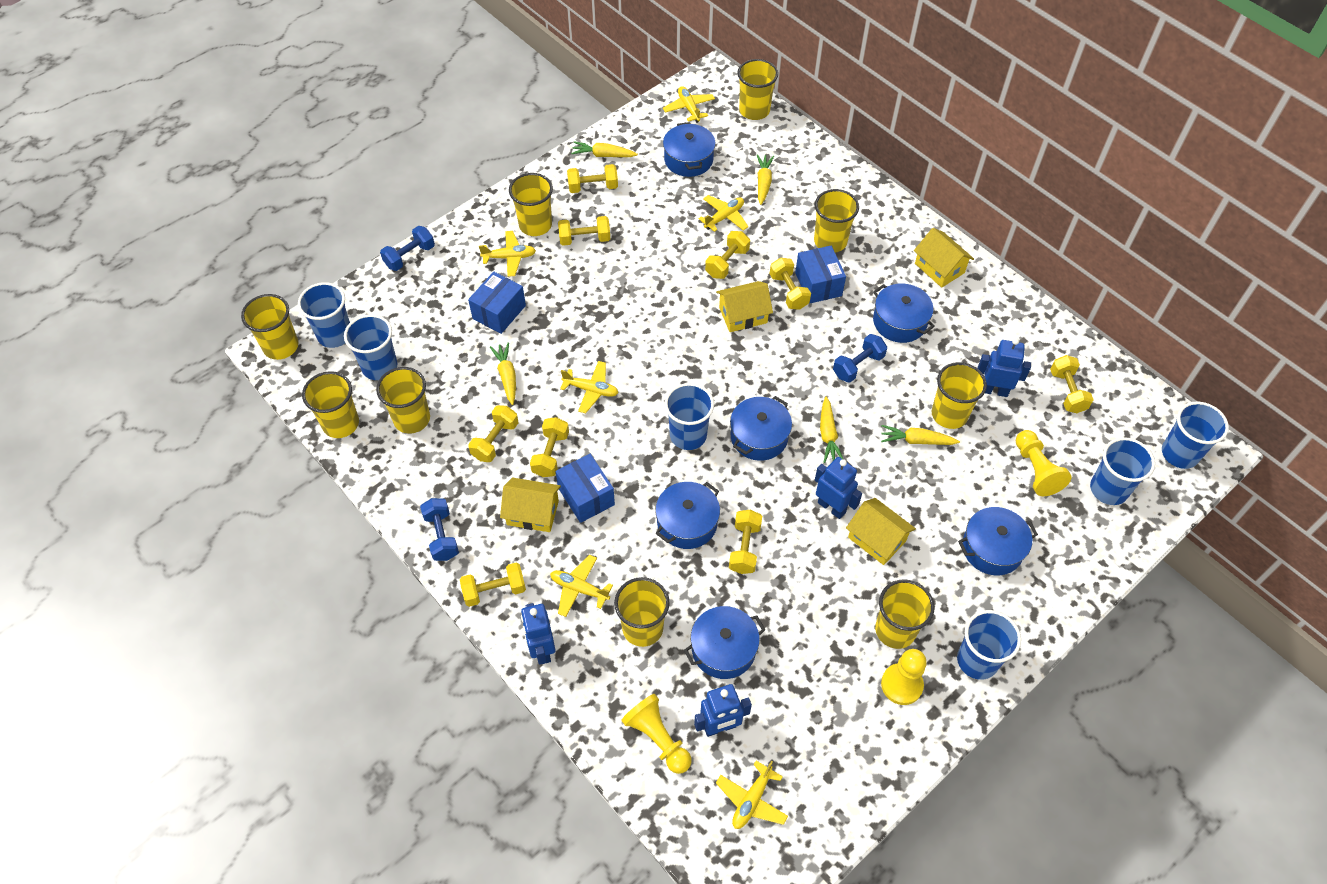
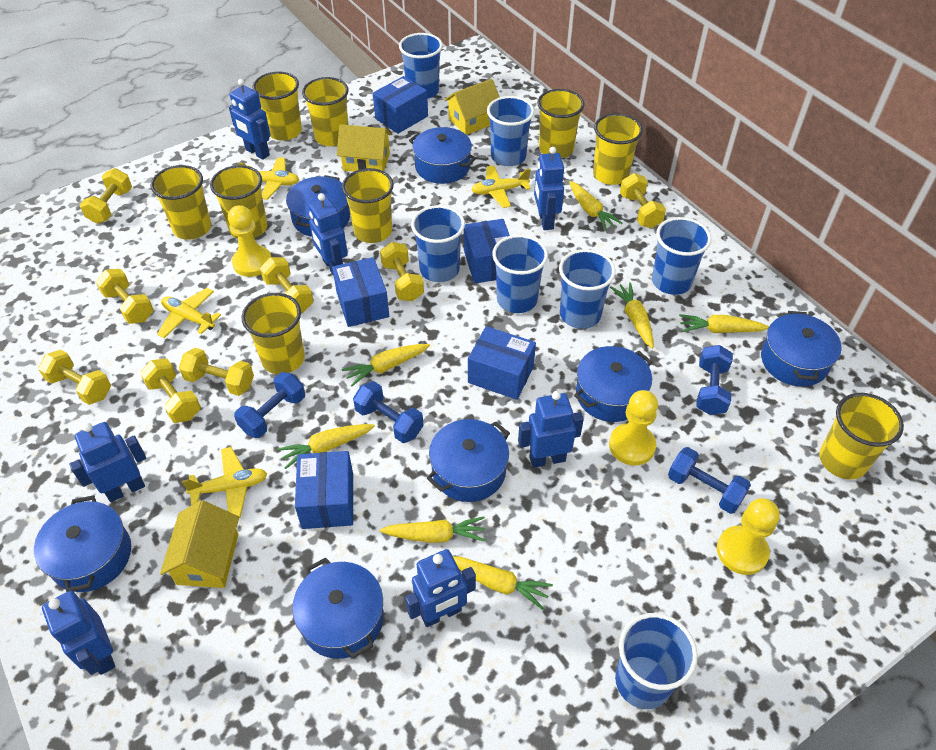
blue box: [468,272,526,334] [556,454,615,523] [795,246,846,304] = 3 -> [295,451,353,529] [332,257,389,327] [373,76,428,134] [464,219,510,283] [468,326,536,400] = 5
blue cup: [298,282,350,348] [344,314,398,380] [665,383,714,450] [957,610,1021,680] [1090,437,1155,505] [1162,402,1229,469] = 6 -> [399,33,443,99] [411,205,465,282] [487,96,534,166] [492,235,548,313] [559,249,616,329] [615,613,698,709] [652,217,712,295] = 7
blue dumbbell: [380,226,435,271] [420,498,459,561] [833,334,887,383] = 3 -> [234,372,305,438] [353,381,424,443] [668,447,751,514] [696,345,733,415] = 4
blue pot: [655,482,720,549] [663,122,716,177] [684,606,766,679] [730,396,792,461] [873,284,935,343] [958,507,1038,575] = 6 -> [34,495,131,592] [286,175,350,237] [292,557,384,659] [409,127,476,184] [427,419,510,502] [574,346,652,422] [761,311,842,387] = 7
blue robot: [521,603,556,665] [694,684,752,737] [815,457,862,519] [977,338,1031,397] = 4 -> [42,591,115,675] [69,422,146,502] [229,79,270,160] [309,193,348,276] [405,549,476,627] [518,391,584,468] [534,147,564,230] = 7
yellow carrot: [490,342,516,405] [571,141,638,157] [757,154,774,205] [820,397,843,463] [881,425,960,445] = 5 -> [277,424,375,469] [342,344,430,387] [380,516,486,543] [453,556,553,610] [569,181,622,231] [610,282,654,349] [679,314,769,333] = 7
yellow dumbbell: [460,562,526,607] [468,405,519,462] [530,417,569,477] [558,216,610,246] [567,164,618,193] [705,231,750,279] [729,510,762,574] [770,258,811,310] [1050,355,1094,413] = 9 -> [38,350,111,405] [80,168,132,224] [96,269,154,324] [140,359,201,423] [179,348,254,396] [260,257,314,313] [380,242,424,301] [620,173,666,228] = 8
yellow house: [500,478,561,532] [716,281,773,332] [846,498,916,565] [914,228,974,288] = 4 -> [160,500,239,588] [337,124,392,172] [444,79,500,135] = 3
yellow plane: [479,231,536,277] [550,555,613,617] [560,361,619,413] [663,86,715,123] [699,195,748,232] [716,761,788,829] = 6 -> [157,288,221,338] [182,447,267,518] [238,157,299,200] [471,165,531,208] = 4

